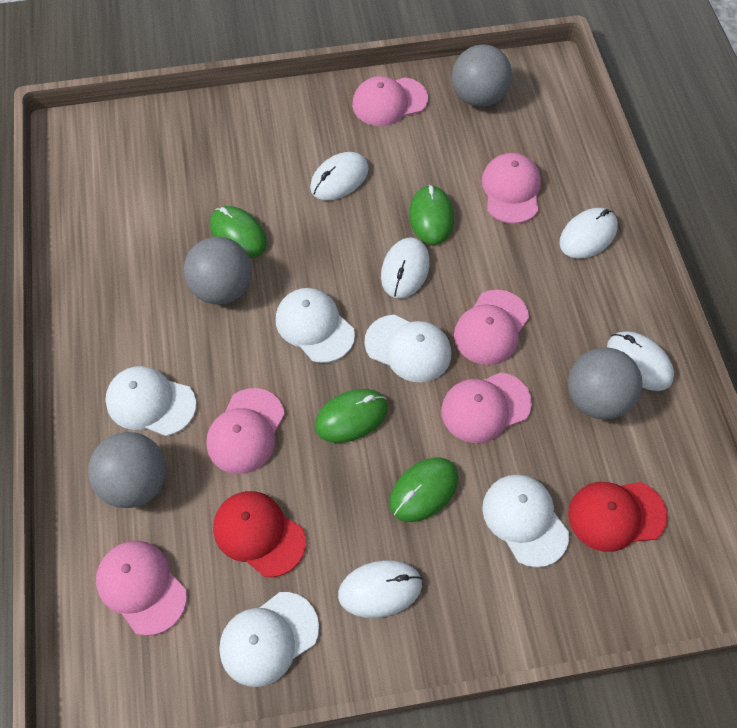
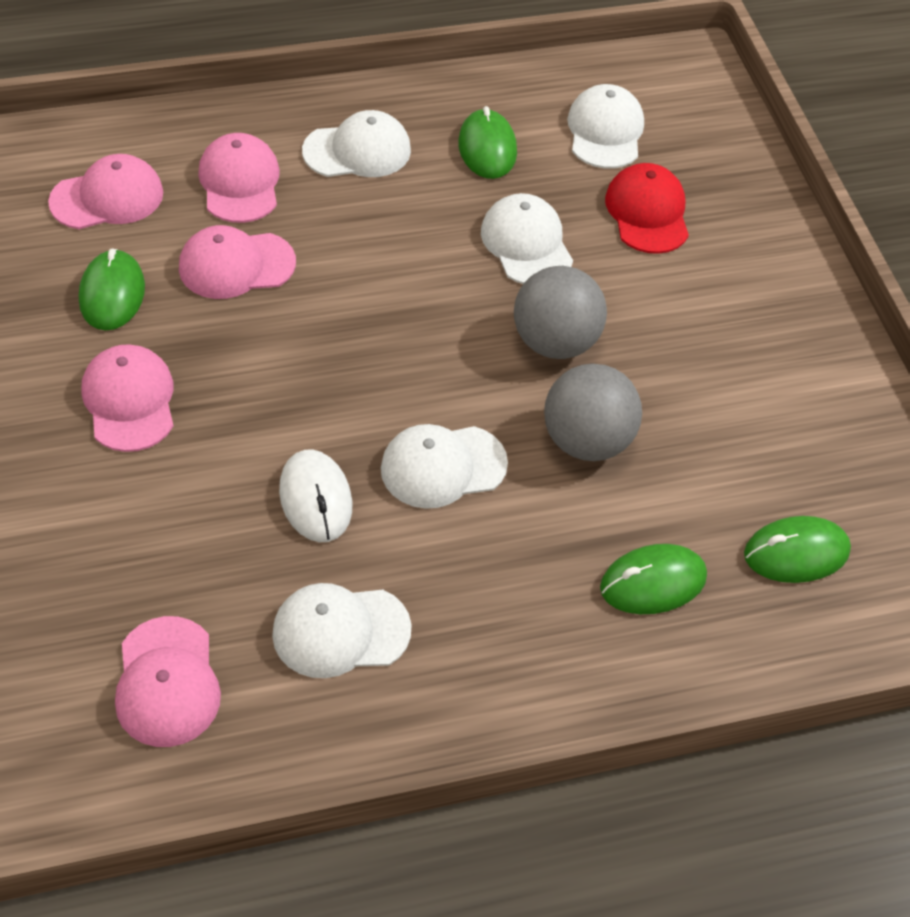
grey ball: [88,432,166,508] [184,236,252,305] [452,44,512,107] [568,347,642,420] = 4 -> [514,266,607,359] [544,364,642,461] = 2
pink cap: [96,541,187,636] [206,388,285,474] [352,76,428,126] [441,372,532,443] [454,290,529,365] [482,153,541,224] = 6 -> [48,154,163,229] [82,344,173,452] [115,616,221,747] [179,225,296,299] [198,133,280,223] = 5
red cap: [213,491,306,577] [568,482,667,552] = 2 -> [605,163,689,254] = 1
white mouse: [310,152,368,200] [338,560,422,618] [381,237,430,298] [560,208,618,259] [607,331,674,391] = 5 -> [279,449,352,542] = 1

